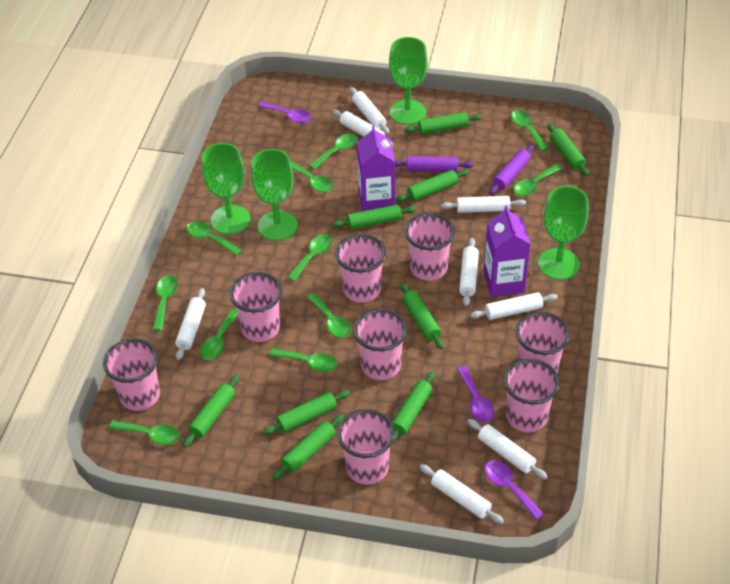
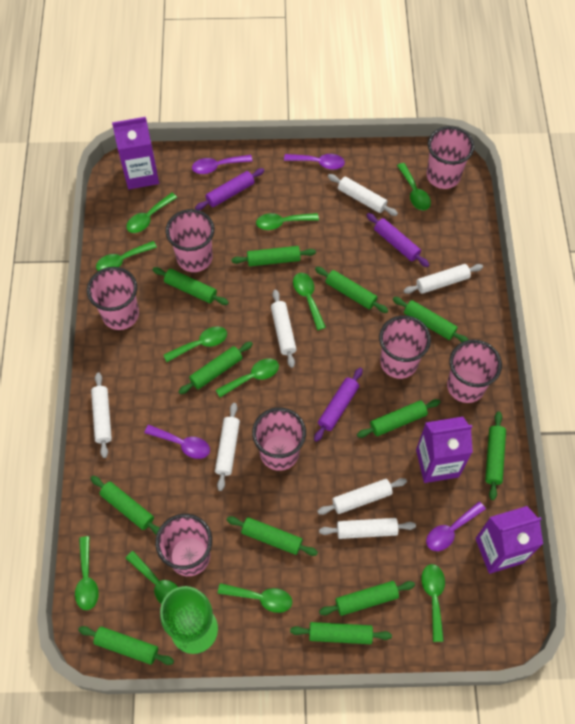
green goblet: [202,143,250,234] [251,149,298,241] [389,37,428,125] [538,186,589,280] = 4 -> [160,586,218,654] = 1
green rolling pin: [183,375,240,448] [262,390,350,435] [272,414,344,480] [332,205,416,229] [392,371,435,444] [396,169,469,202] [400,283,444,349] [405,112,482,135] [547,123,589,176] = 9 -> [78,626,174,665] [90,476,160,535] [153,267,229,305] [178,342,253,394] [227,516,318,556] [231,246,316,266] [290,622,392,644] [315,267,388,313] [319,581,415,616] [357,399,440,438] [393,297,468,342] [485,412,506,500] = 12
pink cup: [103,338,160,411] [230,272,282,342] [335,234,386,303] [337,409,395,485] [353,309,407,380] [405,213,455,281] [503,359,560,432] [516,312,570,373] = 8 -> [87,267,139,330] [155,514,212,576] [166,209,214,272] [252,407,306,471] [379,315,431,379] [426,126,474,189] [447,340,502,403] = 7
purple carton: [357,125,395,211] [484,205,531,297] = 2 -> [112,117,159,189] [416,417,473,483] [475,506,543,574] = 3
purple rolling pin: [395,156,473,172] [489,145,534,195] = 2 -> [195,168,264,210] [314,368,363,442] [367,213,429,267] = 3
purple spoon: [258,102,311,123] [457,366,494,422] [485,461,544,520] = 3 -> [144,425,210,459] [192,155,253,174] [284,154,345,170] [426,502,486,551] = 4
white rolling pin: [175,288,206,360] [332,109,393,146] [350,87,389,134] [420,464,504,524] [441,196,526,213] [459,238,479,306] [467,419,548,480] [470,292,558,320] = 8 -> [91,373,112,458] [215,403,240,491] [271,290,297,368] [317,478,407,515] [319,518,416,539] [328,174,398,216] [403,264,483,294] = 7

